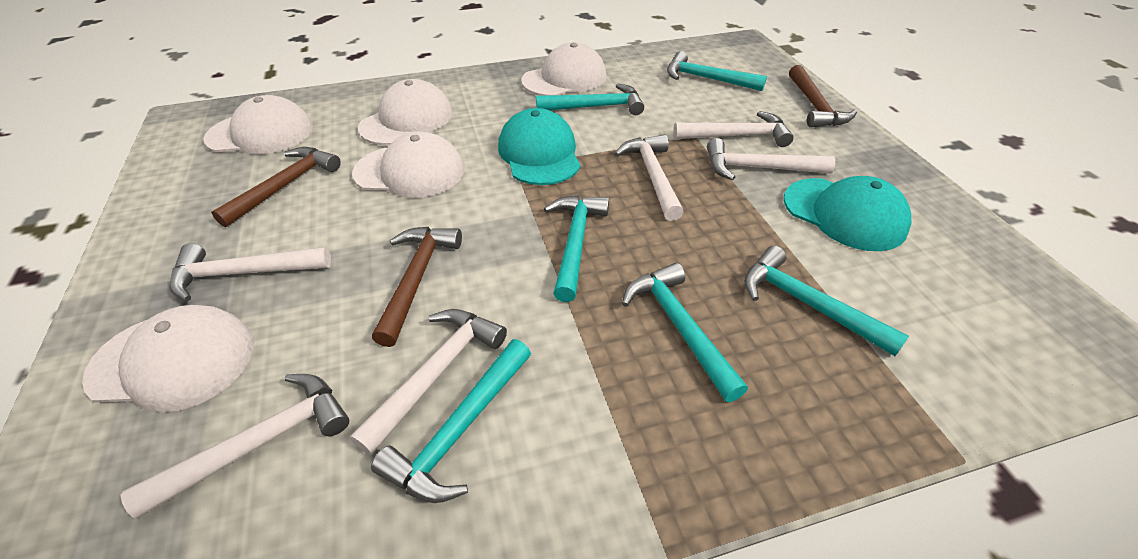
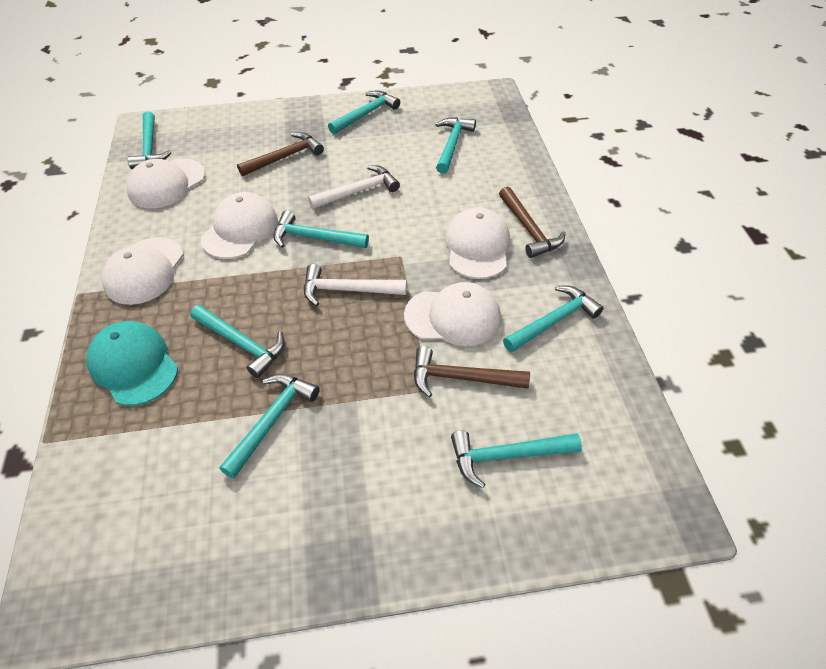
turquoise cap: [498,108,581,185] [784,176,911,251] = 2 -> [87,321,178,406] = 1
turquoise hammer: [371,339,531,503] [536,84,644,115] [544,195,609,302] [622,263,748,402] [667,51,767,91] [744,246,909,356] = 6 -> [127,111,171,169] [190,305,285,378] [219,374,320,478] [273,210,369,248] [328,90,400,134] [435,117,476,174] [451,430,582,488] [503,286,604,352] = 8
white hammer: [120,374,349,519] [169,243,331,301] [350,309,507,456] [614,135,684,221] [673,111,794,147] [707,138,835,180] = 6 -> [304,264,407,306] [308,165,400,209] = 2

